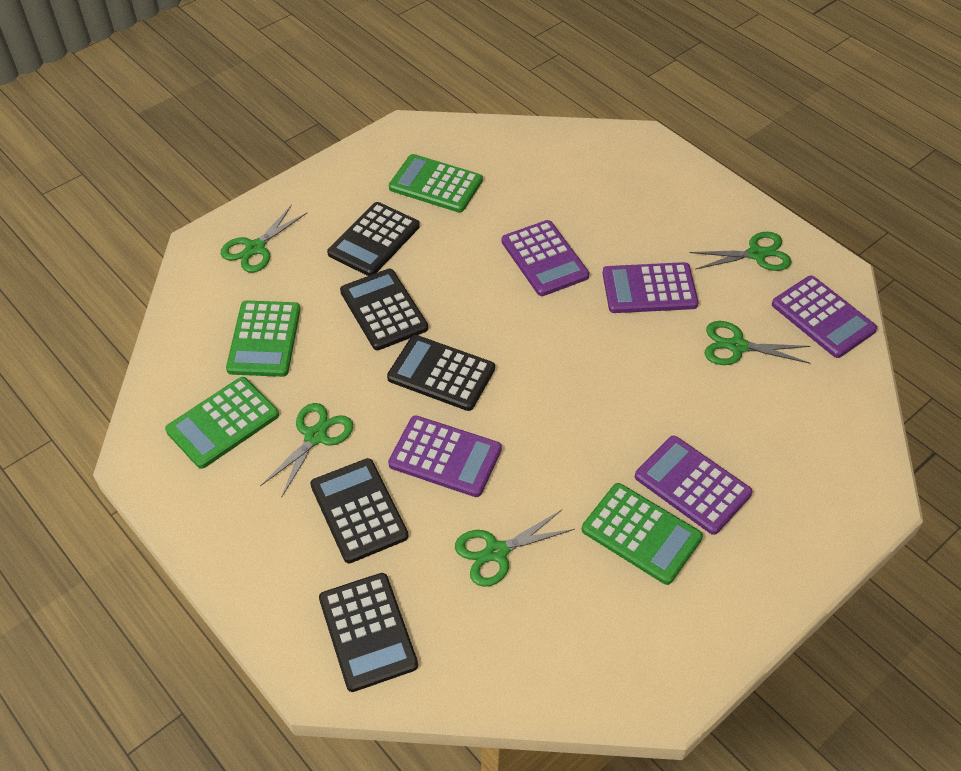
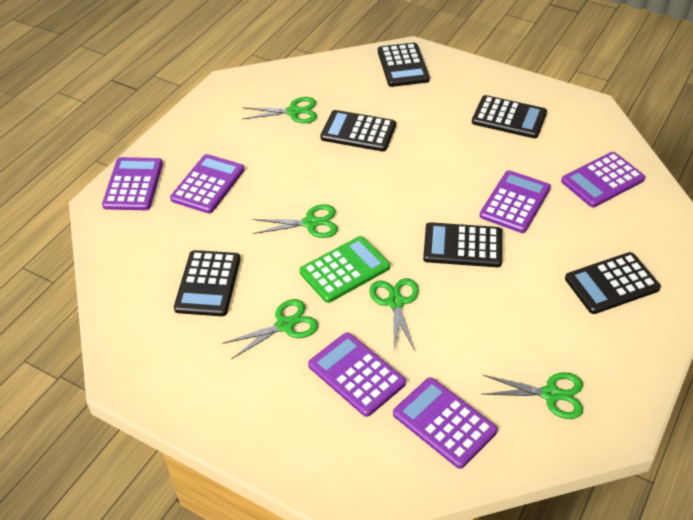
black calculator: [310,458,409,563] [319,573,418,692] [327,202,420,276] [340,269,428,350] [387,335,495,411] = 5 -> [174,250,241,316] [320,110,396,151] [378,43,430,87] [423,222,502,267] [472,95,547,138] [565,252,661,314] = 6
green calculator: [165,377,279,469] [226,301,301,377] [389,154,483,213] [582,483,703,585] = 4 -> [299,236,390,303] = 1
purple calculator: [388,415,502,497] [502,220,589,296] [603,262,698,313] [635,436,752,535] [772,276,877,358] = 5 -> [102,157,163,210] [170,154,245,213] [308,332,406,417] [393,377,498,469] [480,170,551,233] [561,152,645,207] = 6

